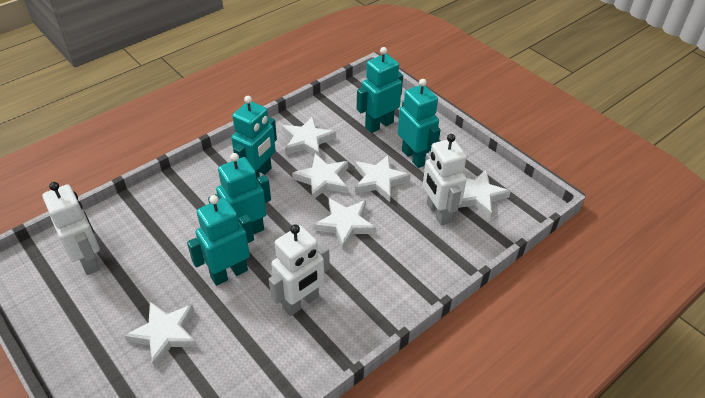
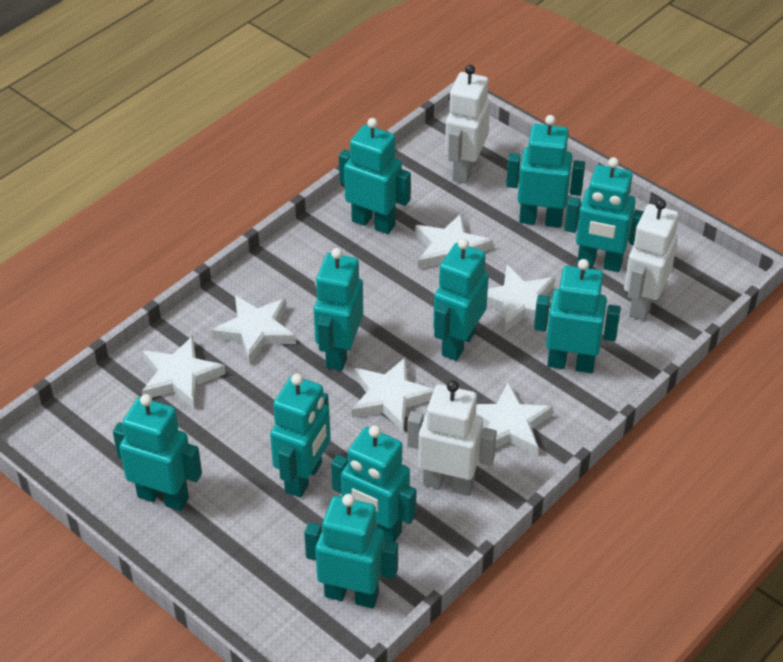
turquoise robot: [187,195,254,286] [208,153,271,234] [231,96,277,178] [357,47,403,133] [398,79,441,168] = 5 -> [113,394,202,511] [270,374,331,498] [304,494,398,608] [314,248,363,371] [331,425,416,542] [339,118,411,234] [433,238,489,361] [506,115,585,228] [534,259,621,373] [564,157,644,272] = 10

